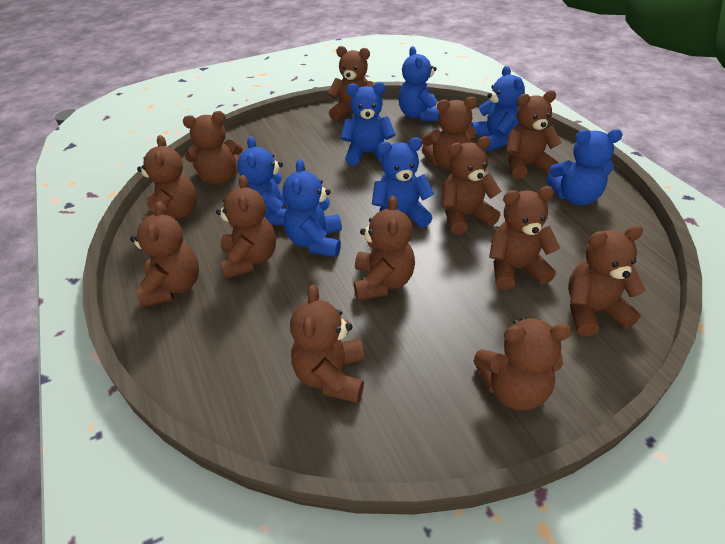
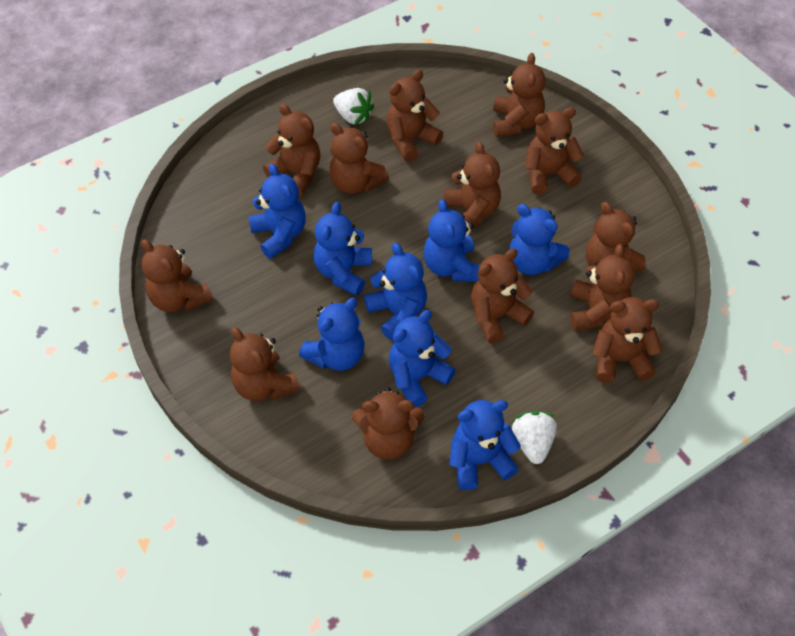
blue teddy bear: [237,136,288,225] [283,159,342,257] [340,82,395,166] [372,137,434,228] [398,46,439,121] [471,66,525,152] [546,129,623,205] = 7 -> [248,164,306,259] [299,298,365,371] [313,202,372,296] [364,243,427,340] [389,310,455,407] [423,199,480,282] [450,400,521,490] [509,204,570,275] = 8
white strawberry: none = 0 -> [333,88,374,125] [512,411,557,464] = 2

